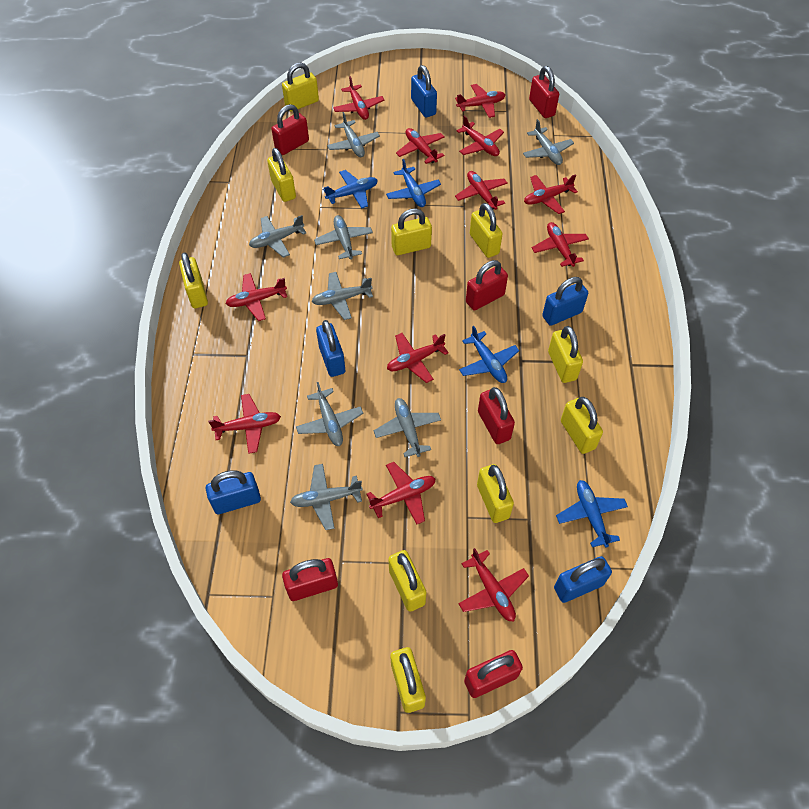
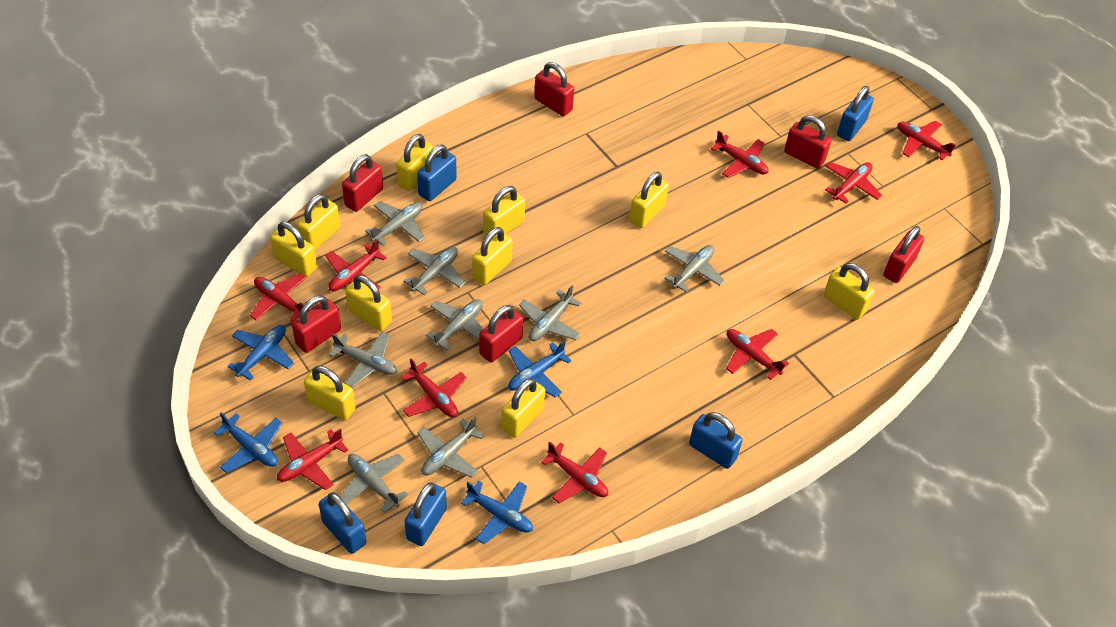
red plane: [208,394,281,454] [226,273,287,321] [333,76,384,120] [367,462,436,524] [387,333,449,383] [396,128,445,164] [455,84,505,118] [455,171,508,210] [456,115,504,156] [458,548,529,622] [524,174,578,214] [532,222,589,267] = 12 -> [250,273,307,322] [277,429,348,490] [325,239,387,292] [401,358,467,418] [541,442,608,503] [711,130,768,178] [726,329,789,380] [825,162,882,204] [898,121,956,160] = 9

